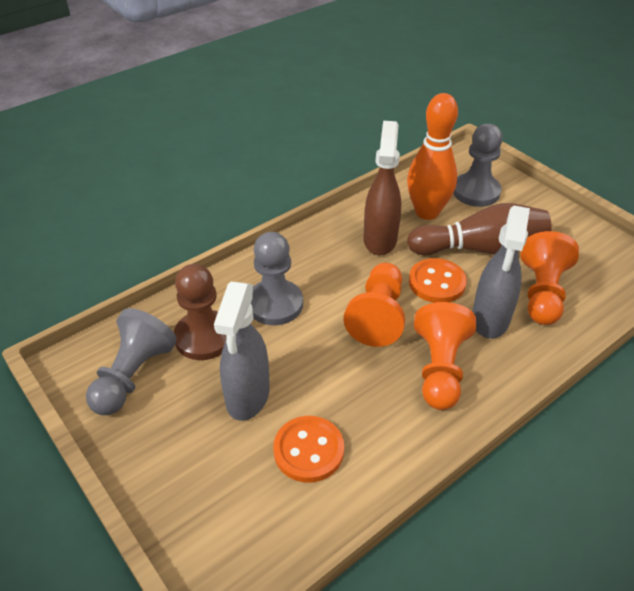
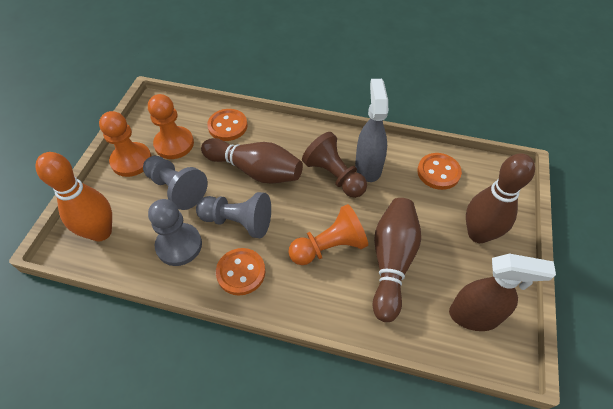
brown bowling pin: [407,203,552,255] = 1 -> [201,138,303,183] [373,198,421,322] [466,153,535,243] = 3
grey spray bottle: [214,282,270,421] [472,206,530,339] = 2 -> [355,79,388,182] = 1
orange button: [273,416,344,483] [409,258,467,303] = 2 -> [207,109,248,141] [216,248,265,296] [417,153,462,190] = 3

